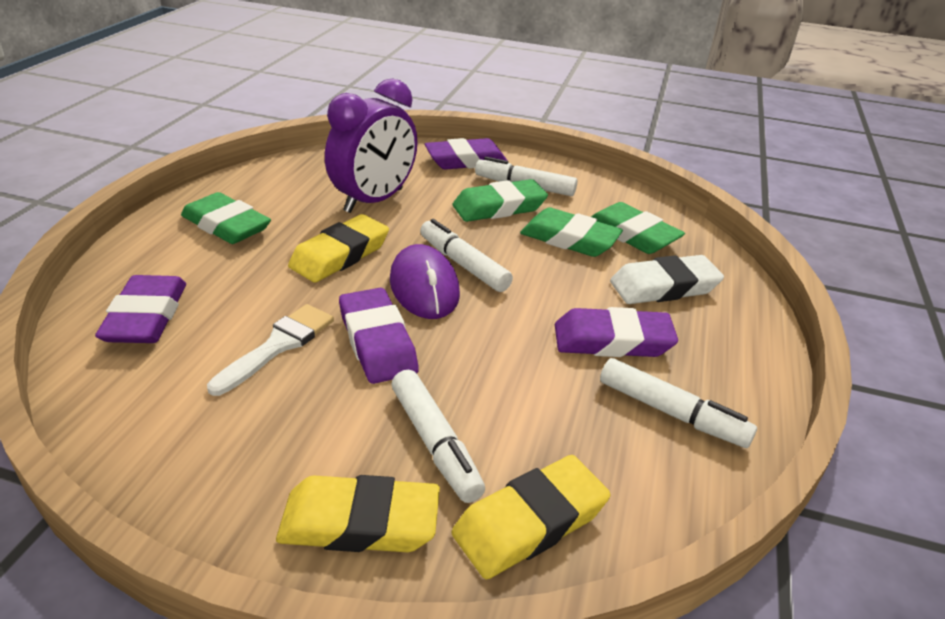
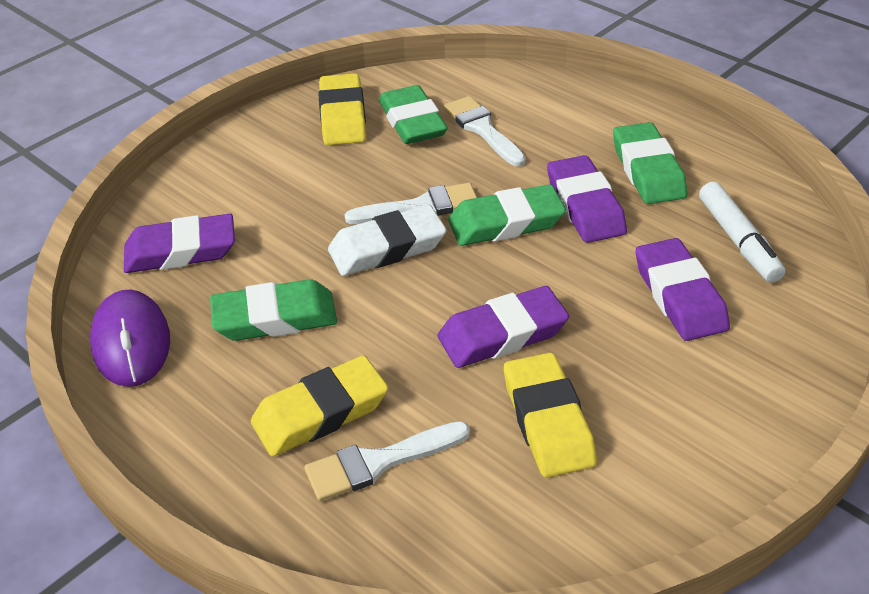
purple clock: [325,79,417,213] = 1 -> none = 0
white brush: [207,304,334,396] = 1 -> [304,421,470,501] [345,183,477,224] [444,96,526,166] = 3
white marker: [392,370,485,503] [420,219,513,292] [475,156,577,196] [600,358,757,448] = 4 -> [699,182,785,283] = 1

